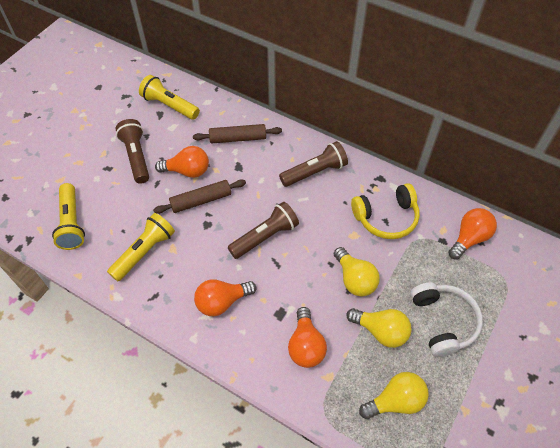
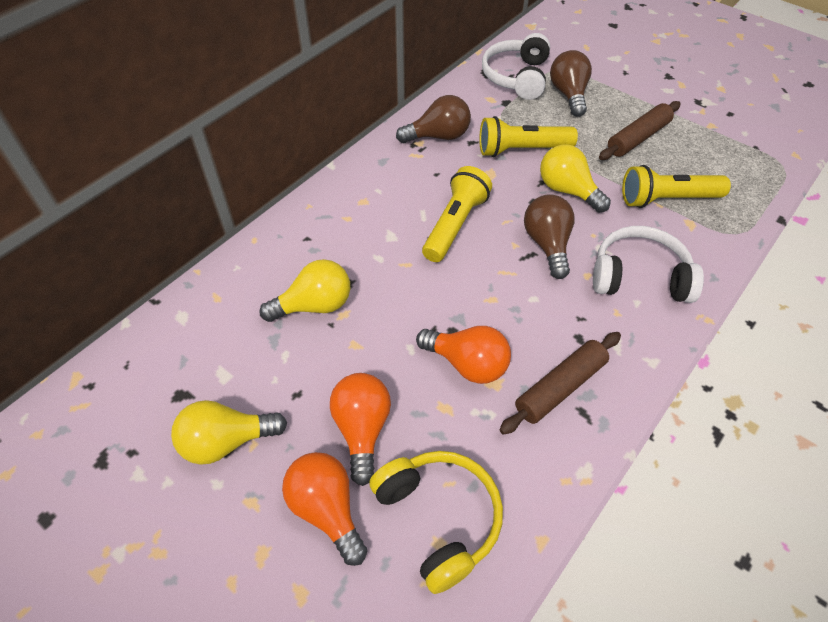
brown flashlight: [115,119,149,184] [228,202,299,259] [279,141,348,187] = 3 -> none = 0
brown light bulb: none = 0 -> [396,95,471,143] [524,194,575,279] [550,50,592,117] = 3
orange light bulb: [155,146,209,178] [194,279,256,316] [288,307,327,368] [448,208,497,259] = 4 -> [282,452,367,566] [330,373,391,486] [416,326,511,384] = 3
white headphones: [410,283,483,357] = 1 -> [482,33,550,100] [593,226,704,303] = 2

